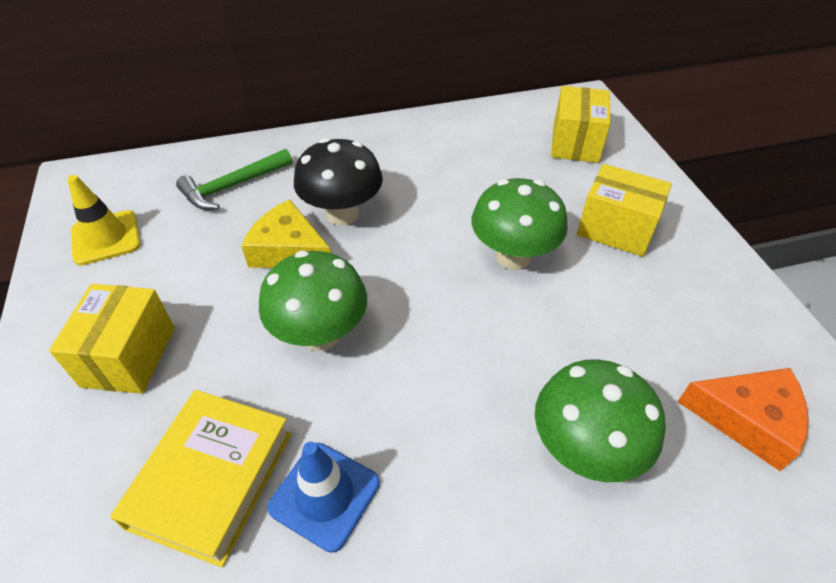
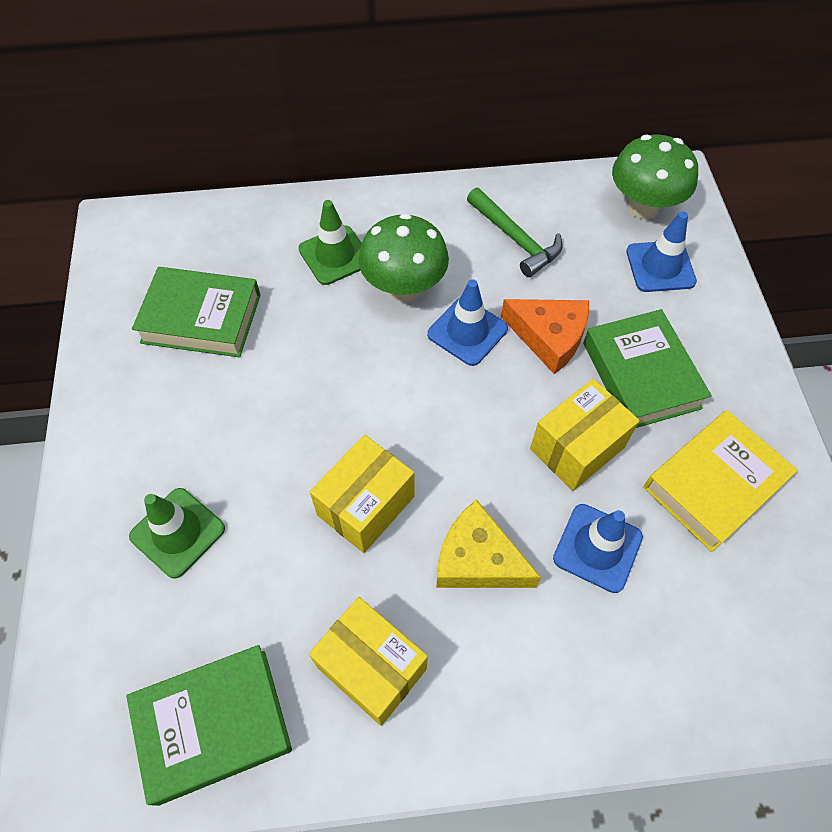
black mushroom: [294,138,383,226] = 1 -> none = 0
blue traffic cone: [267,442,380,553] = 1 -> [427,279,508,366] [553,504,643,593] [626,211,697,292] = 3
green book: none = 0 -> [126,645,292,806] [132,267,261,357] [583,309,712,428] = 3
green mushroom: [259,251,367,351] [472,178,568,270] [535,359,666,482] = 3 -> [359,213,449,302] [612,134,698,219] = 2
green traffic cone: none = 0 -> [129,488,225,579] [298,200,362,285] = 2
yellow traffic cone: [67,175,141,266] = 1 -> none = 0

